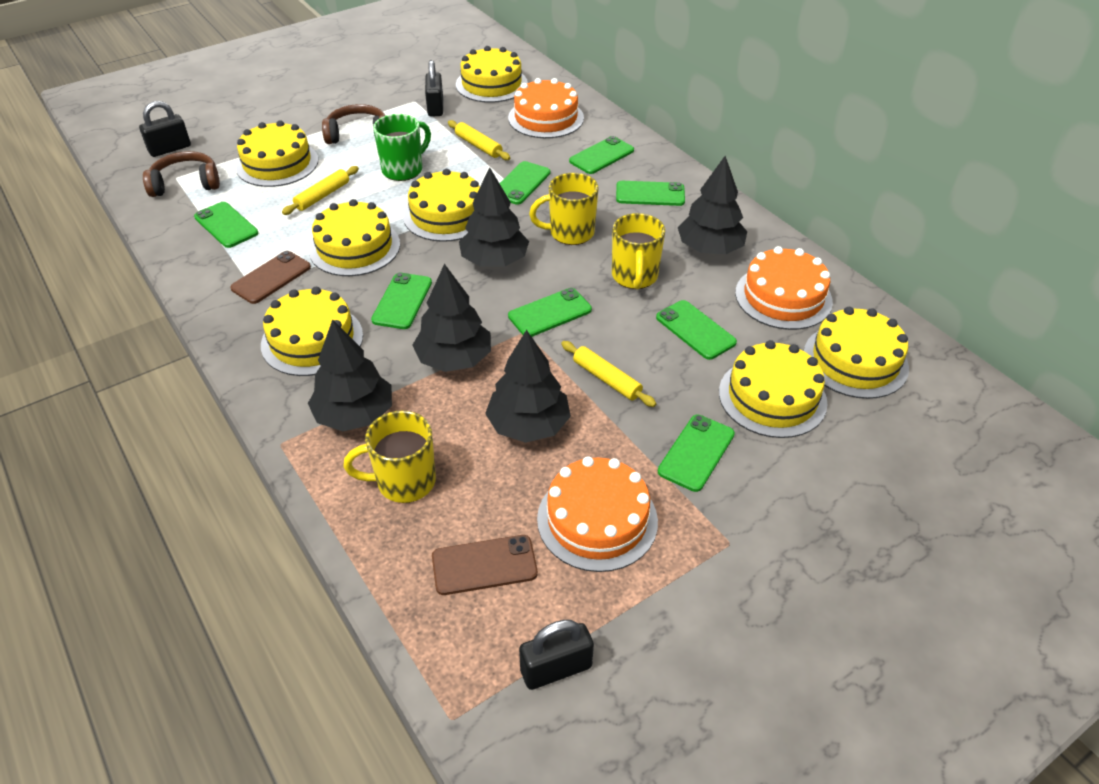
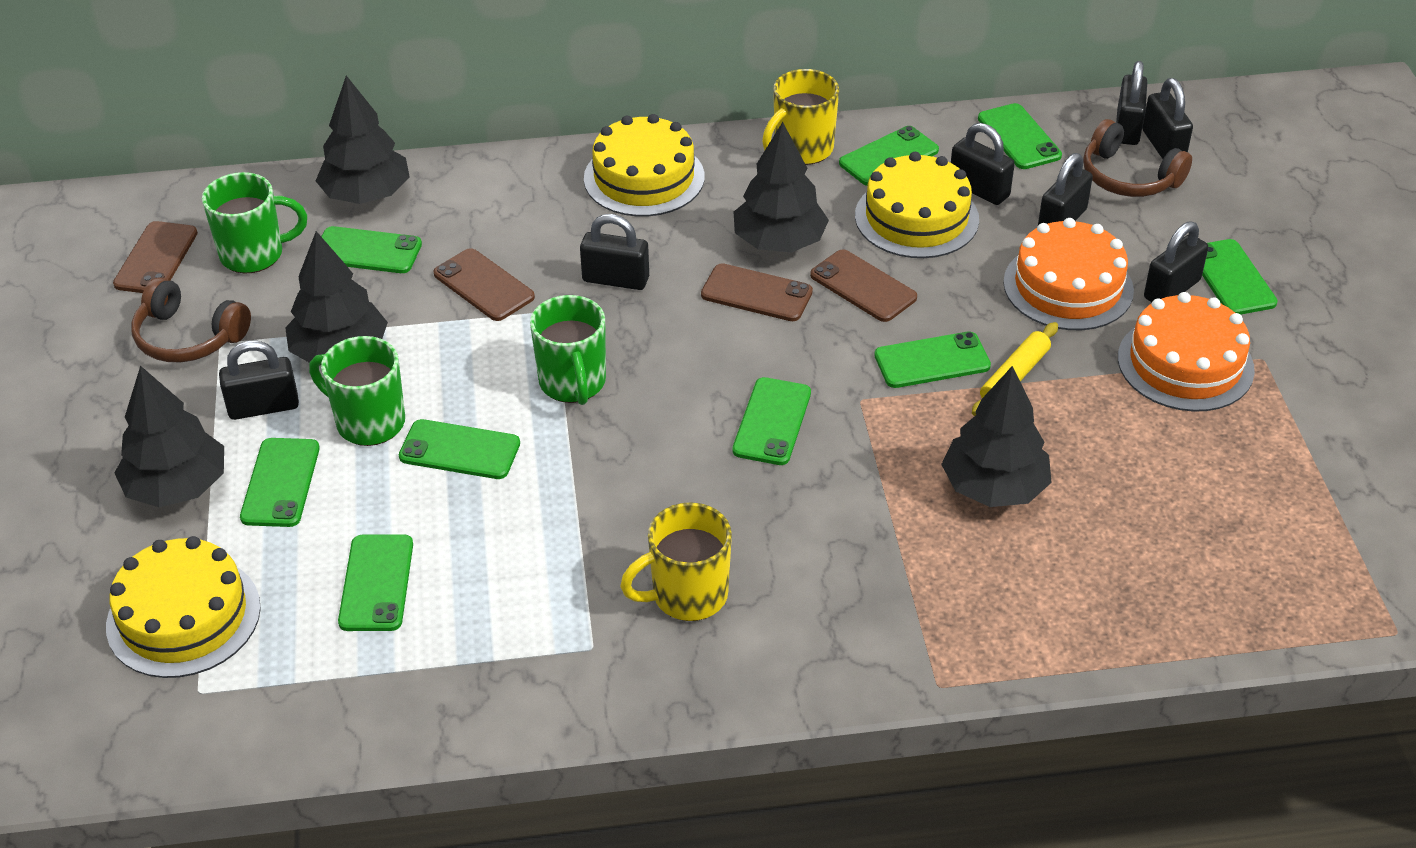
black padlock: [139,101,191,157] [425,60,443,117] [519,620,594,690] = 3 -> [219,340,299,420] [580,214,649,290] [951,123,1015,205] [1038,153,1093,225] [1116,61,1147,145] [1142,78,1193,159] [1144,221,1208,302] = 7
brown phone: [230,251,311,304] [432,535,538,595] = 2 -> [113,221,198,293] [434,248,535,321] [701,263,813,321] [810,249,917,322] = 4
green mug: [373,114,431,181] = 1 -> [202,172,307,274] [309,336,405,446] [530,295,606,405] = 3
green phone: [194,202,258,248] [371,273,432,329] [499,161,550,205] [508,288,592,337] [569,136,634,174] [616,181,685,206] [656,300,737,360] [658,415,735,492] = 8 -> [240,438,320,527] [321,226,422,273] [338,534,413,631] [399,419,520,479] [732,377,811,465] [839,126,939,186] [874,331,991,388] [978,103,1062,169] [1202,239,1278,315] = 9
orange cake: [508,78,584,138] [537,456,658,572] [735,246,833,330] = 3 -> [1003,218,1134,330] [1118,292,1255,412] = 2
yellow cake: [236,120,318,187] [261,287,363,376] [309,199,400,276] [403,169,480,242] [456,46,528,103] [719,340,828,438] [804,307,909,399] = 7 -> [106,536,261,678] [584,114,704,217] [855,152,979,258] = 3
yellow mug: [344,410,436,503] [529,173,599,245] [612,213,665,290] = 3 -> [620,502,732,621] [762,69,839,165] = 2
yellow rolling pin: [282,166,359,215] [448,120,510,160] [561,341,656,407] = 3 -> [972,322,1058,416] = 1

